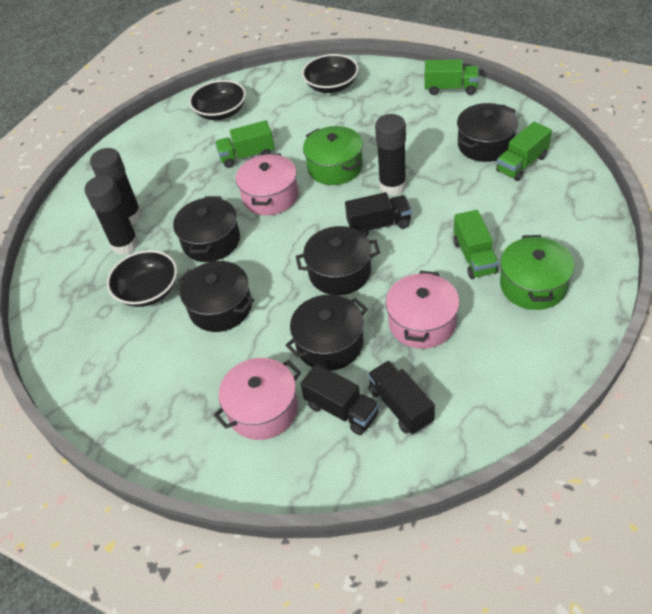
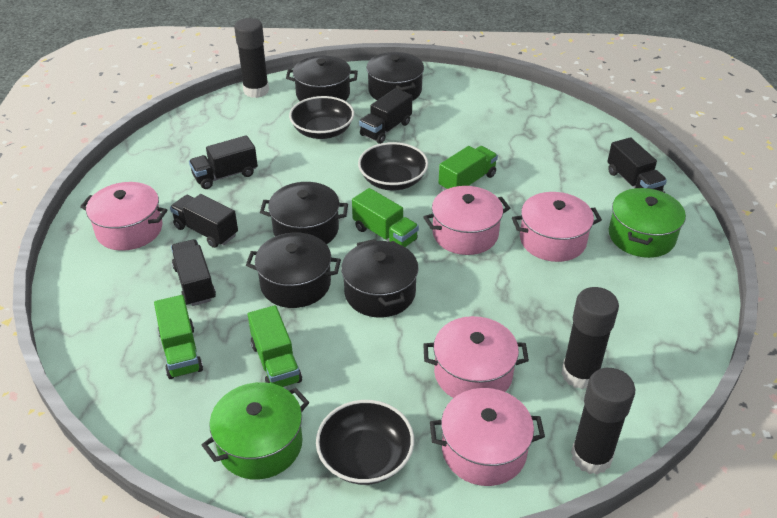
black truck: [300,364,379,435] [345,192,412,237] [368,361,435,434] = 3 -> [170,194,238,248] [171,239,216,306] [189,135,258,189] [359,88,412,144] [607,137,667,191] = 5
pink pot: [214,358,301,440] [236,153,298,215] [386,271,460,349] = 3 -> [80,182,167,251] [423,316,529,398] [424,186,510,255] [430,388,545,486] [512,192,602,262] = 5

